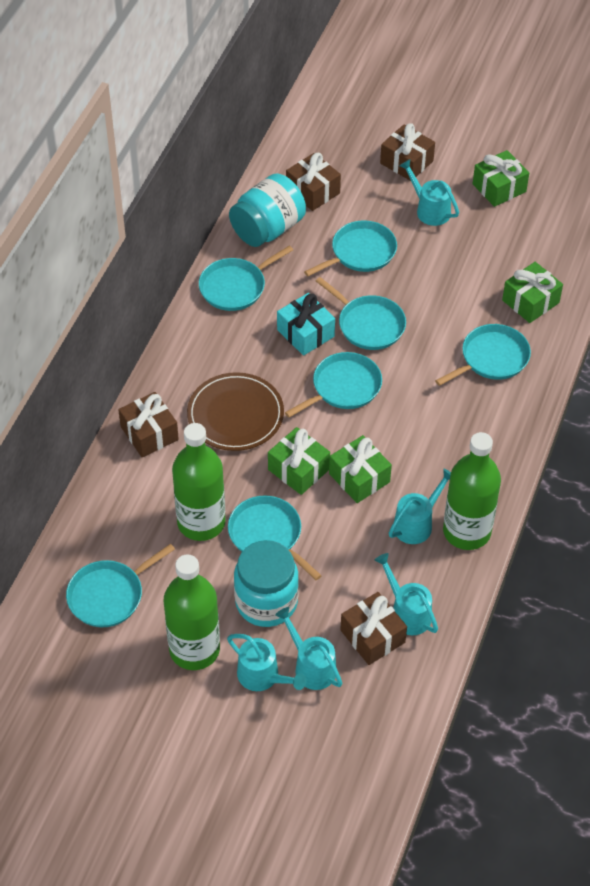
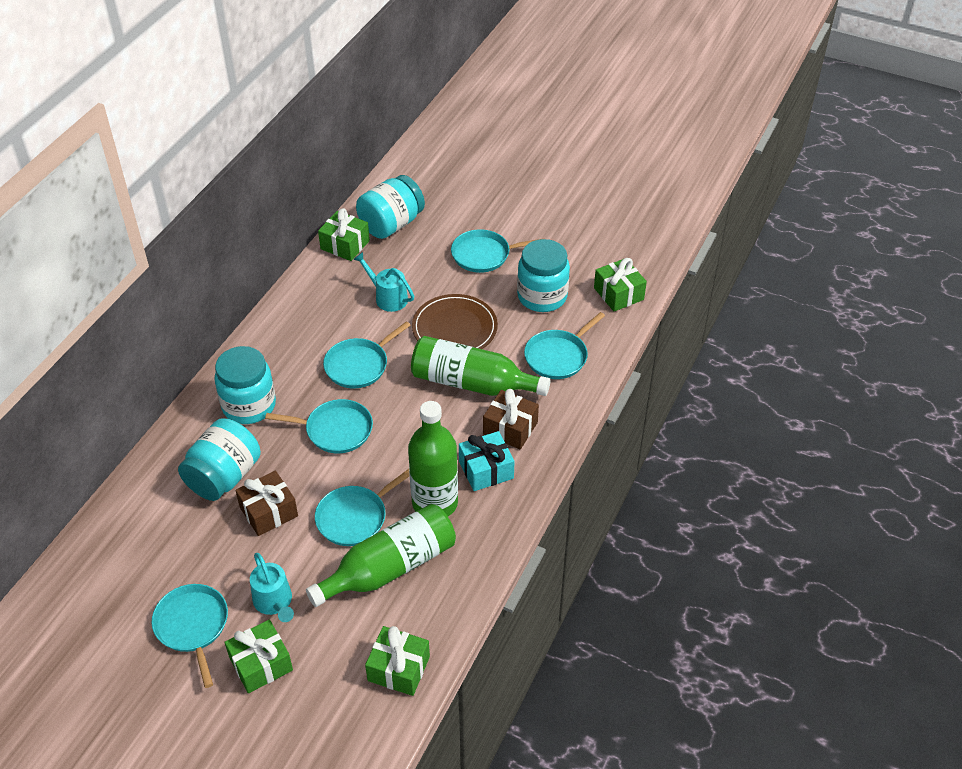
brown gift: [118,392,179,457] [286,153,341,211] [340,592,407,665] [380,123,435,181] = 4 -> [235,471,298,536] [483,389,539,449] = 2
turquoise jar: [229,173,306,247] [234,540,299,627] = 2 -> [178,418,261,501] [214,346,276,424] [356,175,425,239] [517,239,570,312] = 4
turquoise pan: [66,544,175,627] [199,245,293,311] [228,495,322,580] [285,352,382,418] [304,221,397,276] [316,277,406,350] [435,324,531,386] = 7 -> [152,584,228,688] [265,399,373,453] [315,469,410,546] [323,321,411,388] [451,229,540,273] [524,312,605,379] = 6
turquoise watering can: [227,634,306,691] [275,607,342,690] [374,553,438,635] [389,469,451,544] [399,159,459,226] = 5 -> [250,553,294,622] [353,252,414,312] = 2

